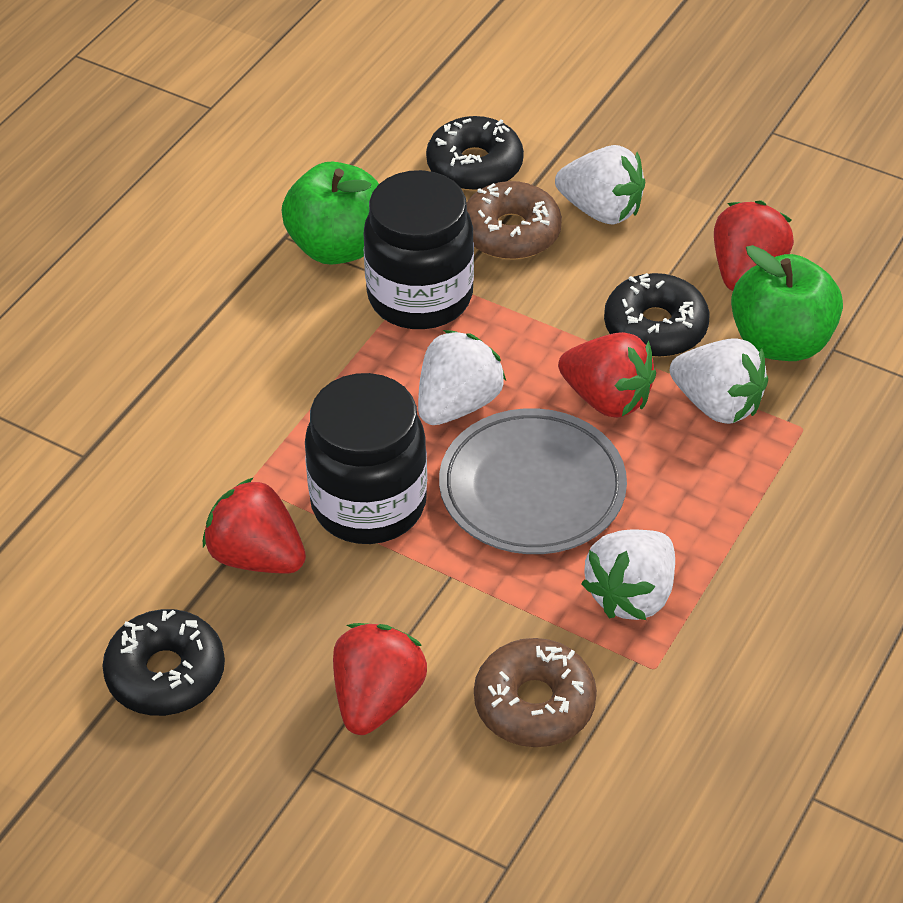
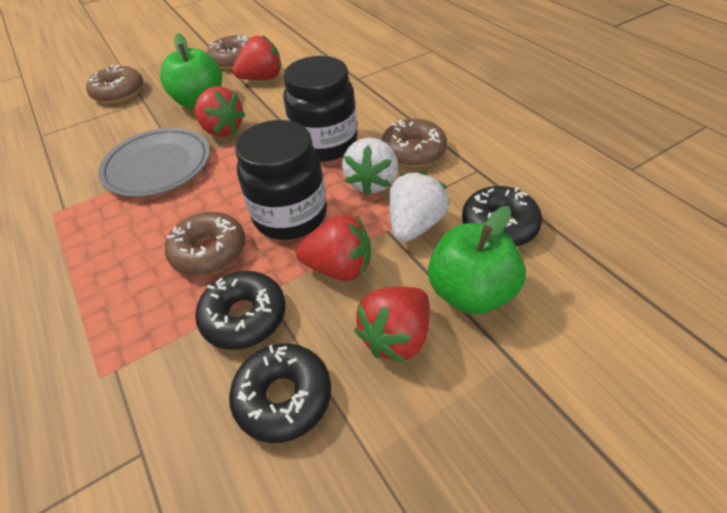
brown donut: [466,181,562,260] [474,638,597,747] = 2 -> [86,65,143,104] [165,212,245,276] [207,35,250,69] [381,119,447,167] = 4
white strawberry: [418,330,506,425] [555,145,645,225] [581,529,675,620] [670,338,768,424] = 4 -> [342,138,398,196] [389,171,449,242] = 2

